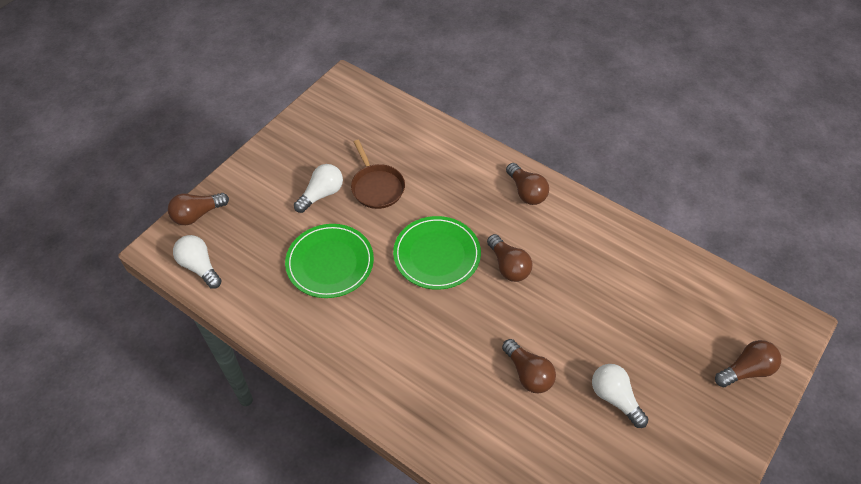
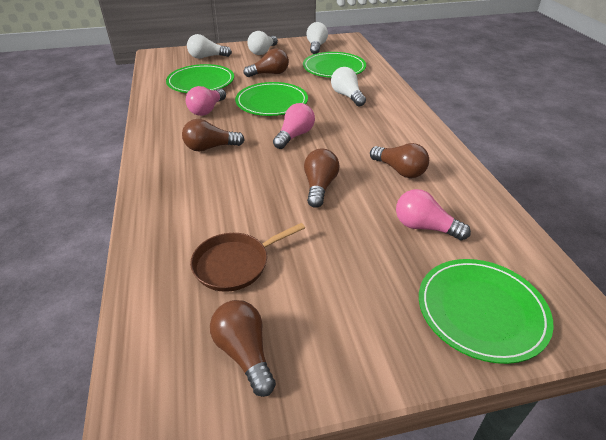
green plate: [285,224,374,298] [393,216,481,290] = 2 -> [166,64,234,93] [235,82,308,116] [303,52,366,78] [419,259,553,364] = 4
pink light bulb: none = 0 -> [186,86,226,116] [273,103,315,149] [396,189,471,240] = 3
white light bulb: [173,235,222,289] [294,164,343,213] [592,364,648,428] = 3 -> [187,34,232,59] [247,31,278,55] [306,22,328,54] [331,67,366,106] = 4

